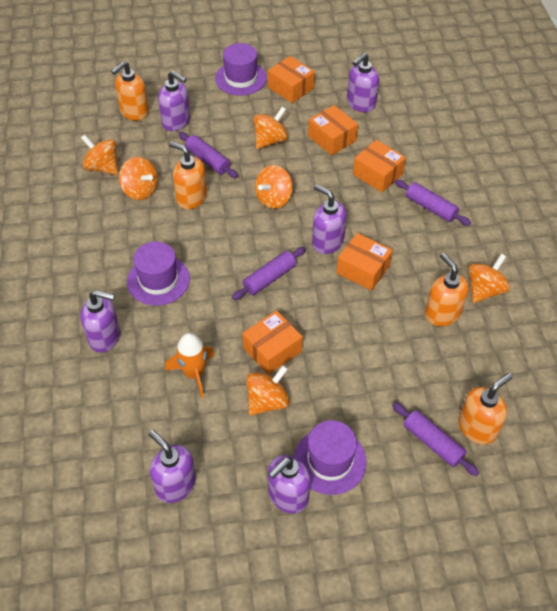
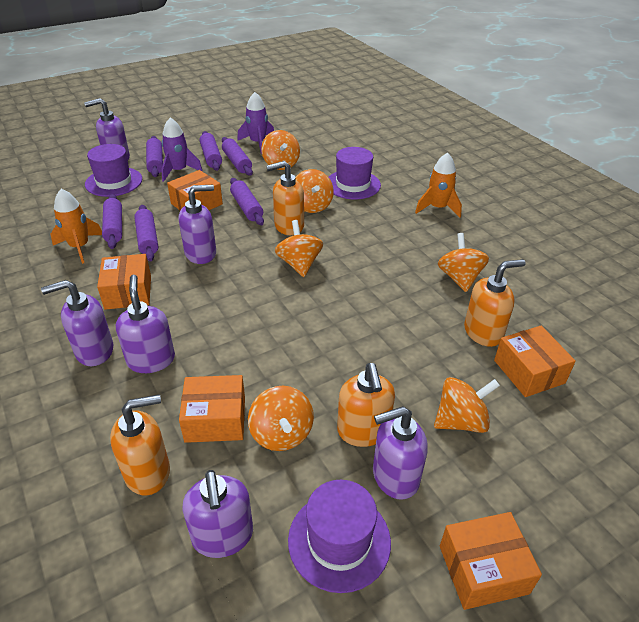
orange rocket: [165,333,215,398] = 1 -> [51,189,102,264] [415,153,462,217] = 2
purple rocket: none = 0 -> [161,117,203,182] [237,92,274,154] = 2
purple rolling pin: [179,132,238,178] [232,247,306,300] [392,402,479,476] [395,180,471,226] = 4 -> [102,194,122,249] [134,205,158,261] [146,136,163,177] [200,131,222,171] [222,137,253,176] [230,178,264,225] = 6

